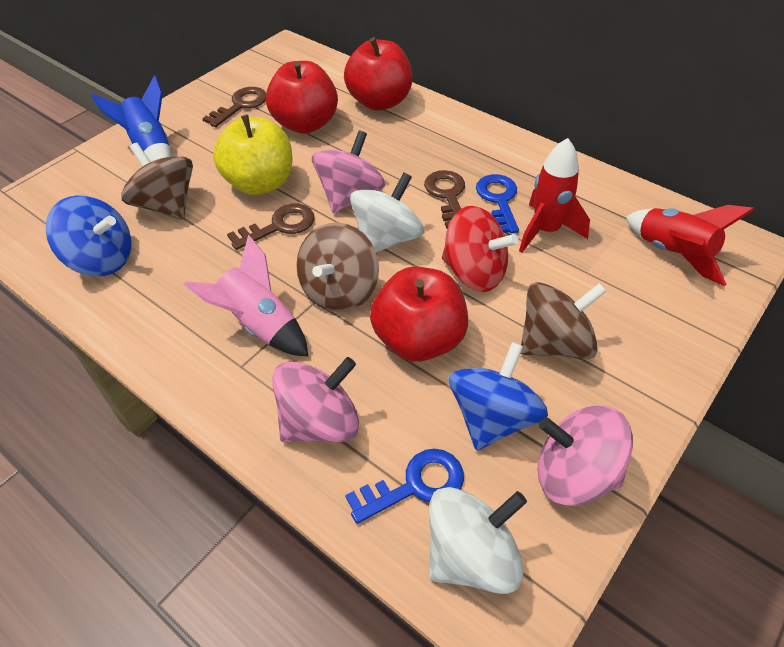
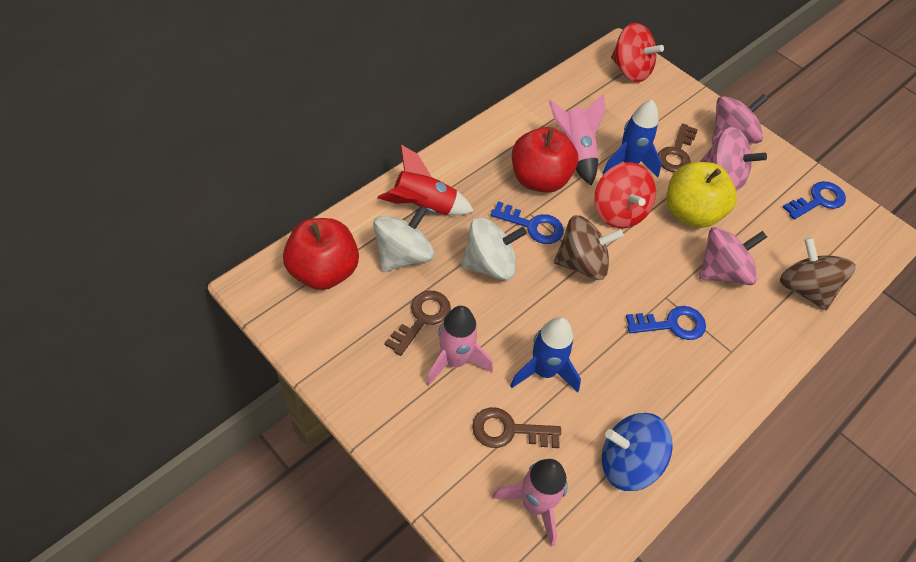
blue key: [345,449,464,524] [476,174,519,233] = 2 -> [491,201,564,244] [626,306,706,340] [783,181,846,220] = 3
blue rocket: [91,75,171,162] = 1 -> [510,317,581,392] [602,100,662,178] = 2
blue spinning top: [46,195,131,276] [449,342,548,450] = 2 -> [602,413,673,491] = 1
brown spinning top: [121,142,193,220] [296,222,379,312] [521,282,607,359] = 3 -> [554,215,624,280] [780,237,856,310] = 2
pink rocket: [184,235,308,356] = 1 -> [426,306,493,386] [492,459,568,547] [549,94,605,185] = 3
red apple: [266,61,338,134] [344,37,412,111] [370,267,468,362] = 3 -> [283,218,359,290] [512,127,578,193] = 2
red rocket: [519,138,590,253] [626,205,754,286] = 2 -> [378,145,474,215] = 1
red spinning top: [442,206,518,292] = 1 -> [595,162,656,229] [611,23,664,82] = 2

